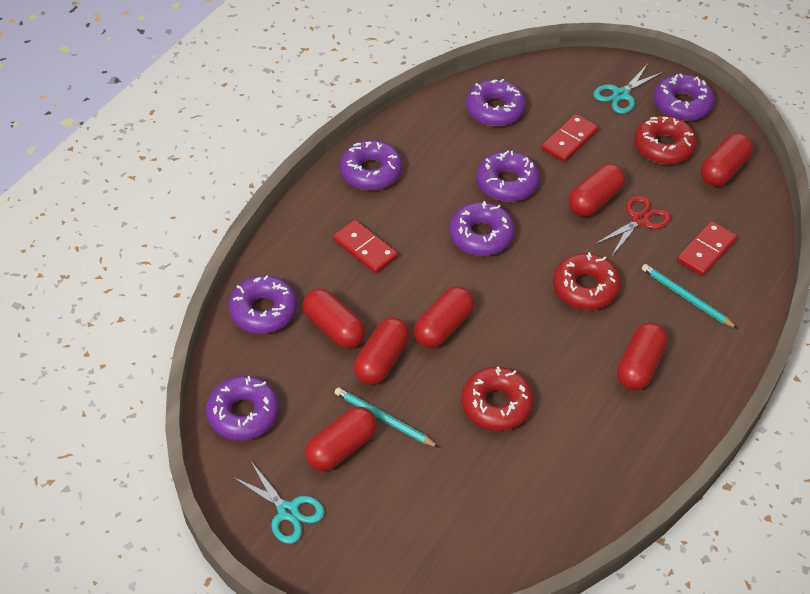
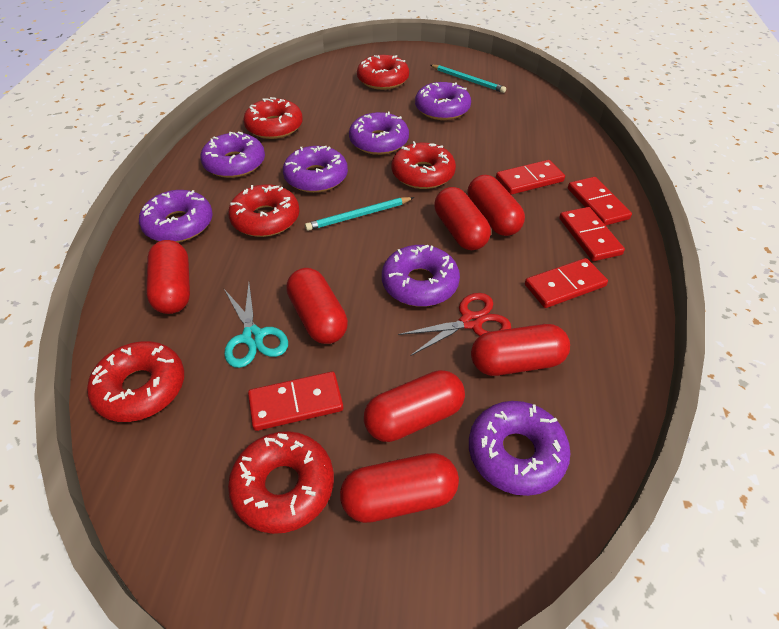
red domino: [333,220,398,274] [541,114,599,162] [677,221,737,276] = 3 -> [248,372,343,431] [496,160,565,195] [525,258,608,308] [559,207,625,261] [568,177,632,226] = 5
red donut: [461,366,534,431] [553,252,621,310] [634,115,697,164] = 3 -> [87,341,184,422] [228,184,299,237] [228,431,334,534] [243,97,303,139] [357,55,409,90] [392,141,456,189] = 6
turquoise scissors: [233,460,325,544] [593,64,663,114] = 2 -> [224,284,288,368] = 1

